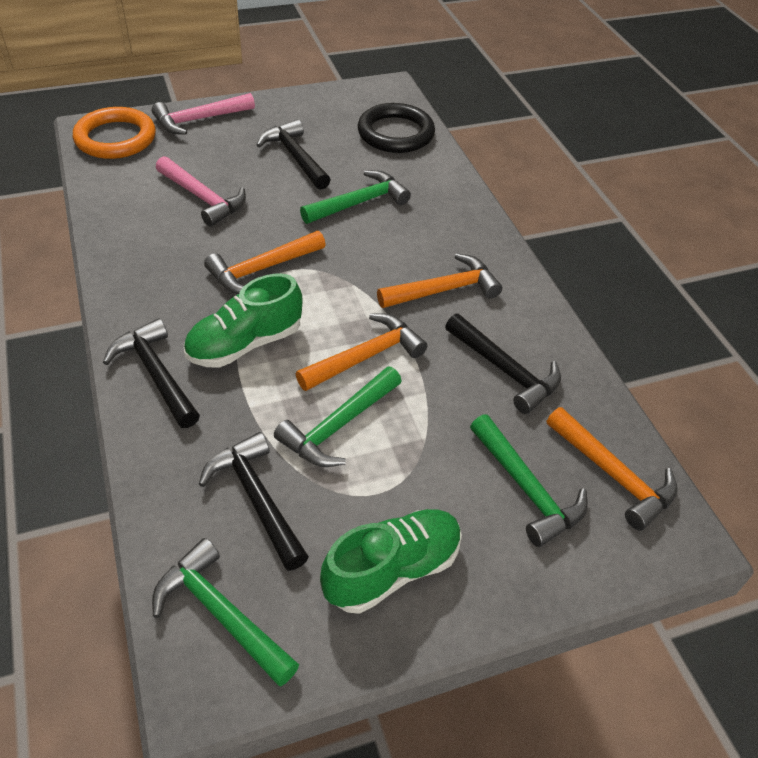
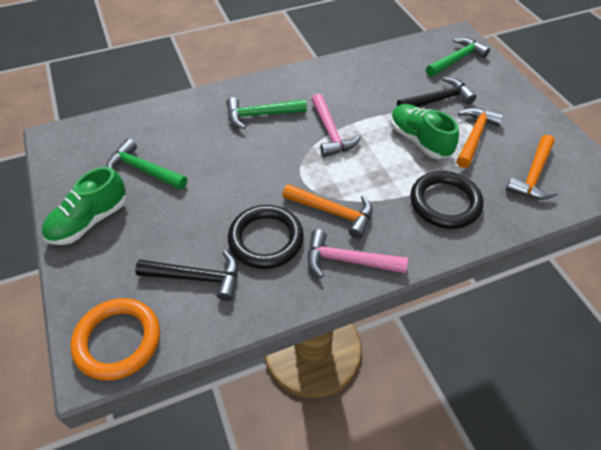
black hammer: [103,318,200,428] [199,432,309,571] [257,119,331,190] [445,314,561,414] = 4 -> [135,251,238,301] [397,77,476,107] = 2
black ring: [358,103,435,153] = 1 -> [228,205,304,269] [410,171,483,229] = 2
green hammer: [152,538,299,687] [274,366,402,467] [300,170,411,224] [470,414,588,547] = 4 -> [106,138,187,190] [226,97,307,129] [426,37,490,77] = 3
orange hammer: [204,231,326,294] [296,313,427,391] [377,253,502,308] [547,407,678,531] = 4 -> [282,184,373,239] [457,108,504,168] [506,135,558,200] = 3

